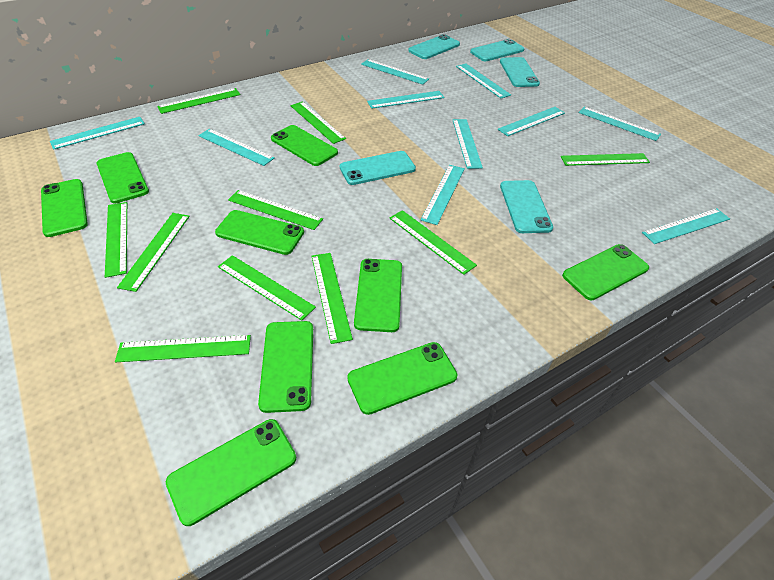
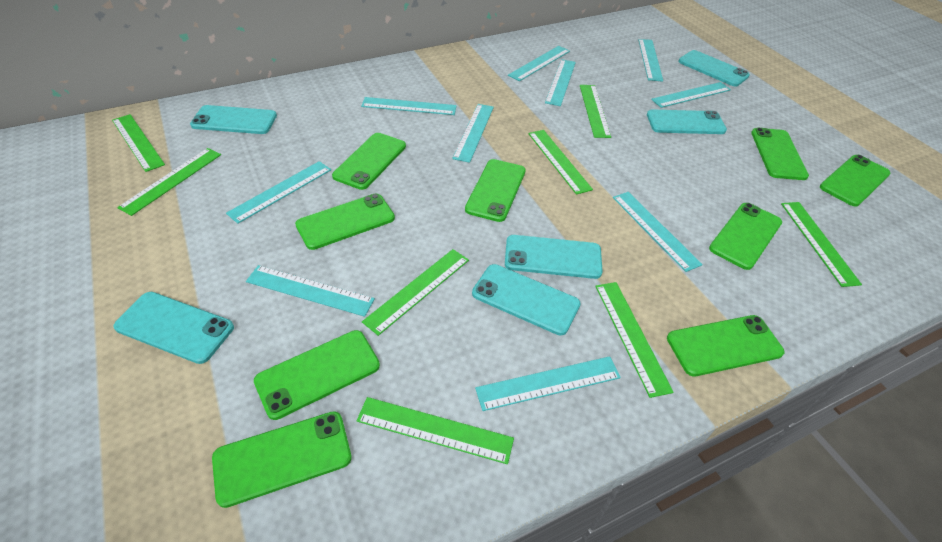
green ruler: [105,202,127,278] [115,335,251,362] [117,213,190,292] [157,88,241,114] [218,255,316,321] [228,190,323,230] [290,101,346,144] [312,253,353,344] [390,210,477,275] [561,153,650,166] = 10 -> [112,114,165,172] [117,148,221,216] [357,397,514,464] [362,249,469,336] [528,130,593,195] [580,85,611,138] [595,282,674,398] [781,202,862,287] = 8
turquoise phone: [340,151,416,185] [408,34,460,59] [470,39,524,61] [500,57,540,87] [500,180,553,233] = 5 -> [113,292,234,364] [190,105,277,134] [472,264,581,335] [505,235,603,279] [647,109,727,134] [679,50,750,87] = 6

